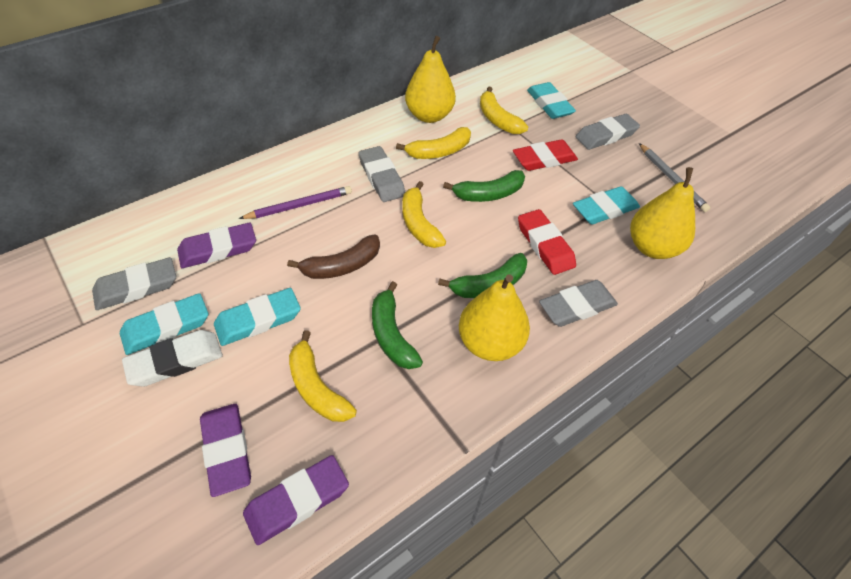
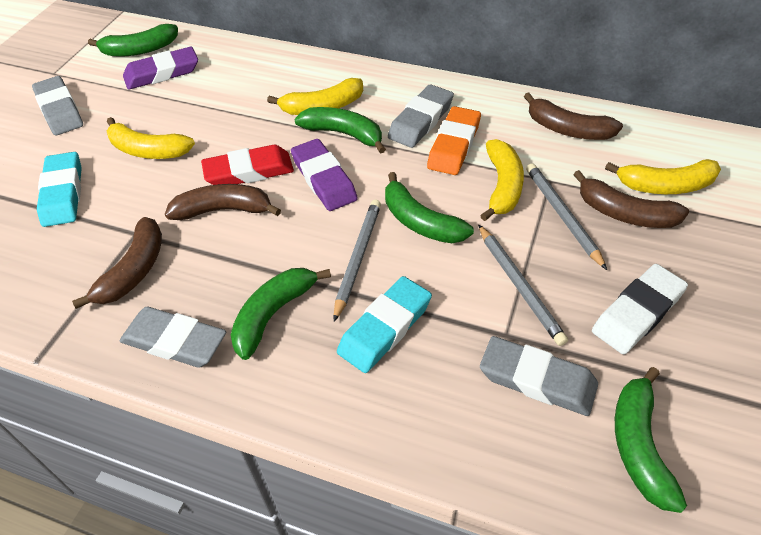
brown banana: [287,235,380,279] = 1 -> [72,217,162,309] [165,184,281,220] [524,93,623,140] [573,170,689,228] = 4
green banana: [372,281,423,369] [438,253,527,298] [443,170,525,202] = 3 -> [88,24,178,57] [231,268,331,360] [294,107,386,153] [385,172,474,243] [615,367,687,513] = 5
grey pencil: [639,143,710,212] = 1 -> [334,200,381,322] [478,224,568,346] [526,163,607,270] = 3
orange eraser: none = 0 -> [427,106,481,175] = 1
purple eraser: [177,223,256,268] [200,404,251,497] [243,455,349,545] = 3 -> [123,47,198,90] [291,139,358,211] = 2
purple pencil: [239,186,352,219] = 1 -> none = 0
red eraser: [513,139,578,171] [518,209,576,275] = 2 -> [201,145,294,185] = 1
turquoise eraser: [120,293,208,355] [214,288,301,346] [527,82,576,119] [573,186,640,224] = 4 -> [37,152,82,227] [337,276,432,373] = 2
yellow pear: [405,36,456,123] [459,274,530,361] [630,167,695,259] = 3 -> none = 0

